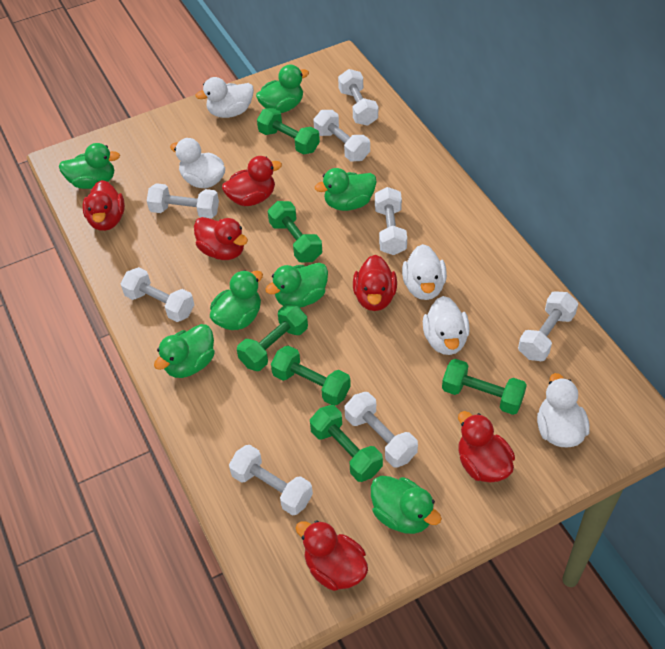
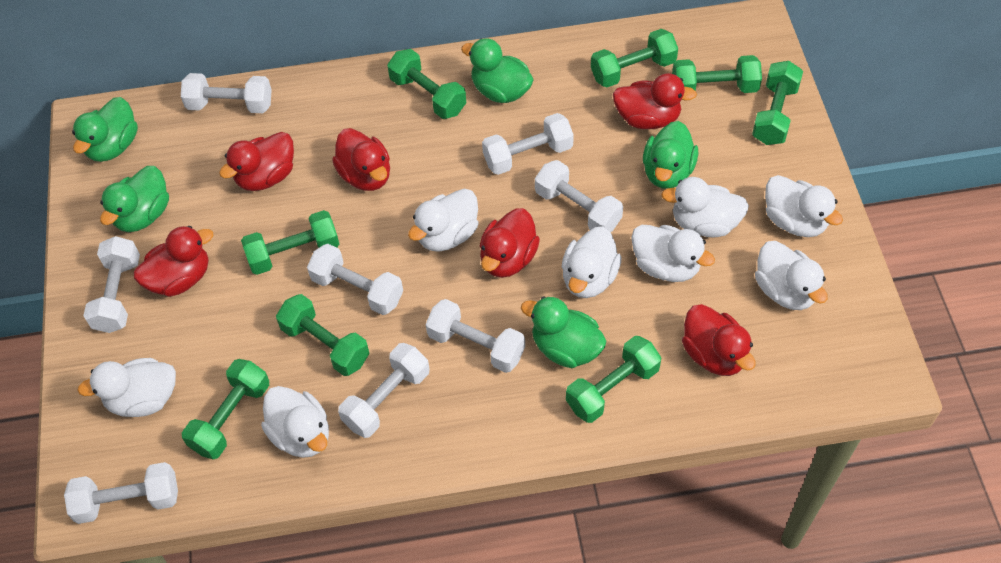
green duck: [59,143,120,189] [154,324,215,378] [210,270,263,330] [256,65,309,113] [265,263,328,308] [315,168,377,211] [371,476,442,534] = 7 -> [72,97,138,162] [100,166,169,232] [461,38,534,103] [521,296,606,368] [643,121,698,189] = 5
green dumbbell: [237,304,308,371] [257,108,320,155] [268,201,322,262] [271,345,351,406] [310,405,383,482] [442,359,527,415] = 6 -> [182,359,269,459] [241,210,339,275] [276,294,370,376] [387,49,466,119] [566,336,662,423] [591,29,678,87] [672,55,762,93] [752,61,803,145] = 8
white duck: [170,138,225,189] [196,77,254,118] [402,244,447,300] [423,296,470,355] [537,373,590,447] = 5 -> [77,358,176,417] [261,386,329,458] [408,189,479,252] [562,227,622,298] [631,225,715,282] [661,177,749,237] [755,241,828,310] [765,175,843,237] = 8

